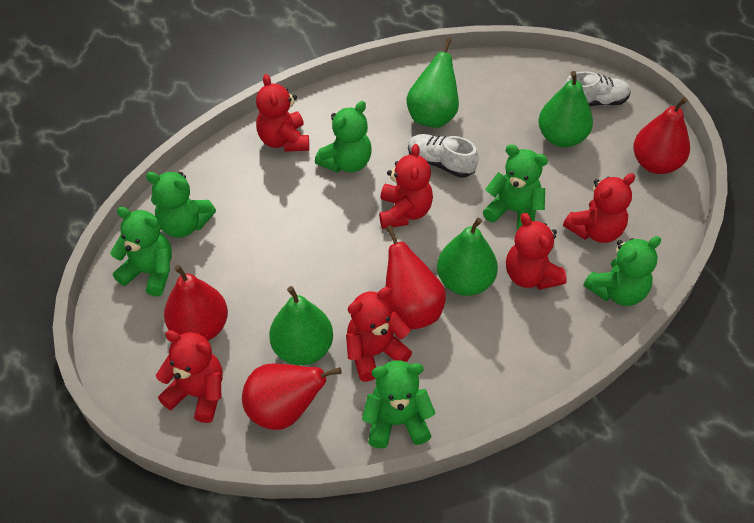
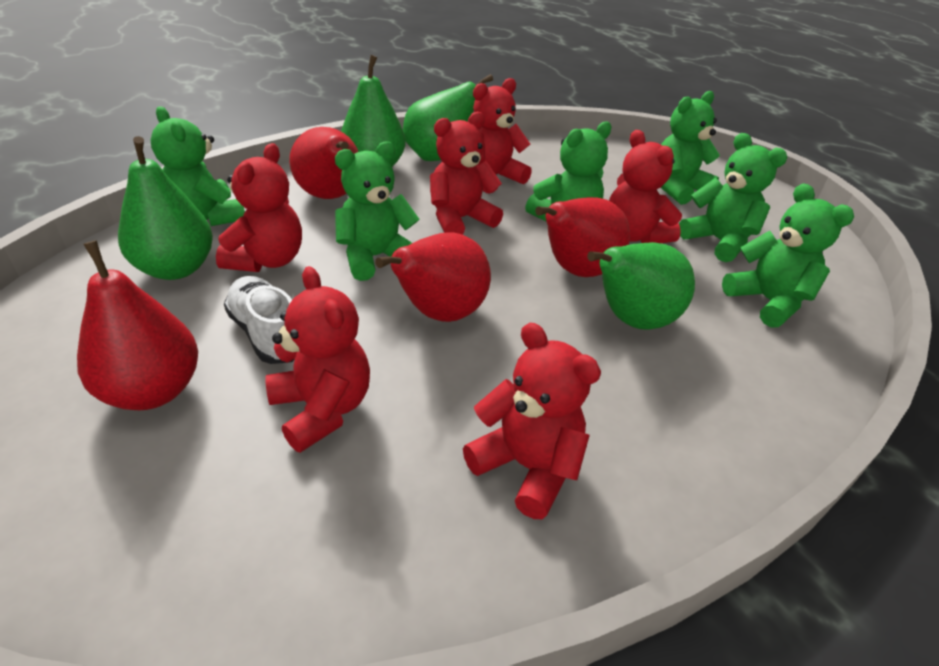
white shoe: [408,134,479,178] [562,71,631,106] = 2 -> [224,276,294,364] = 1

